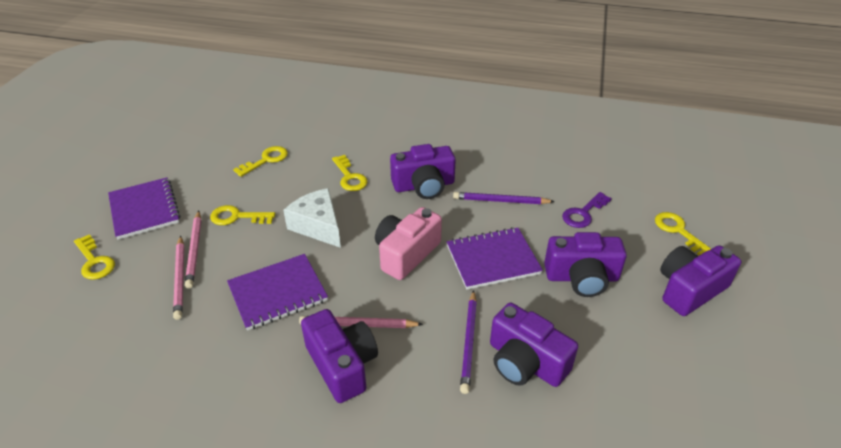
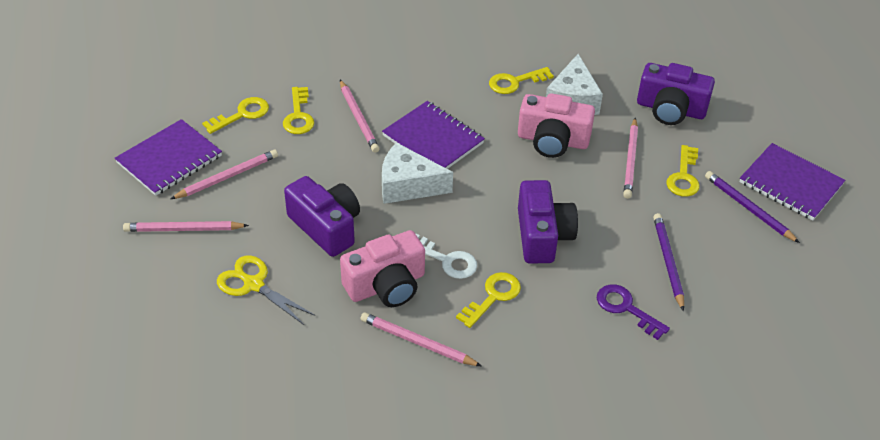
pink camera: [375,207,442,280] = 1 -> [340,230,425,307] [518,93,595,158] = 2
pink pencil: [173,236,184,320] [185,211,201,288] [299,316,423,328] = 3 -> [123,221,249,232] [171,149,278,199] [340,80,380,153] [361,312,481,366] [623,118,638,199] = 5
purple camera: [301,309,378,403] [390,144,456,199] [490,303,578,387] [544,232,627,297] [660,245,741,316] = 5 -> [284,176,360,257] [518,180,578,264] [637,63,715,125] = 3
white cheese: [283,188,341,248] = 1 -> [382,142,453,204] [546,54,603,115] = 2
white key: none = 0 -> [415,233,477,279] = 1
yellow scissors: none = 0 -> [217,255,315,325] = 1

